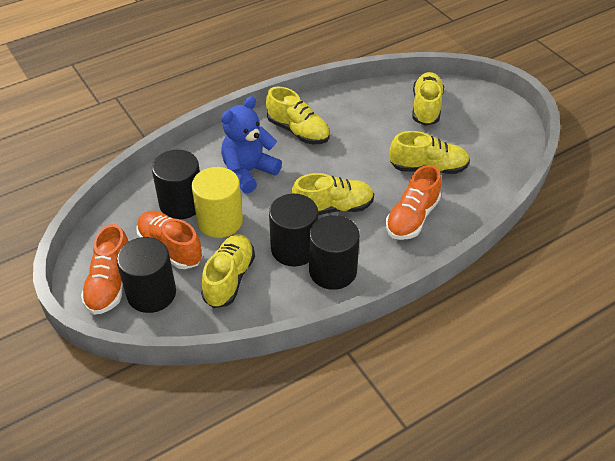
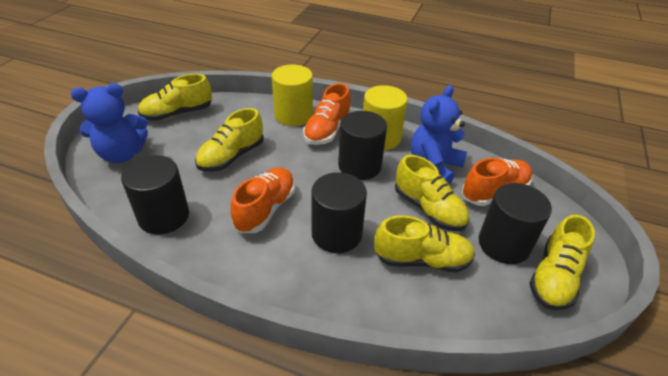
blue teddy bear: [221,96,282,194] = 1 -> [71,83,148,163] [411,85,467,184] = 2
yellow cylinder: [192,167,243,238] = 1 -> [272,65,313,126] [363,85,408,150] = 2

